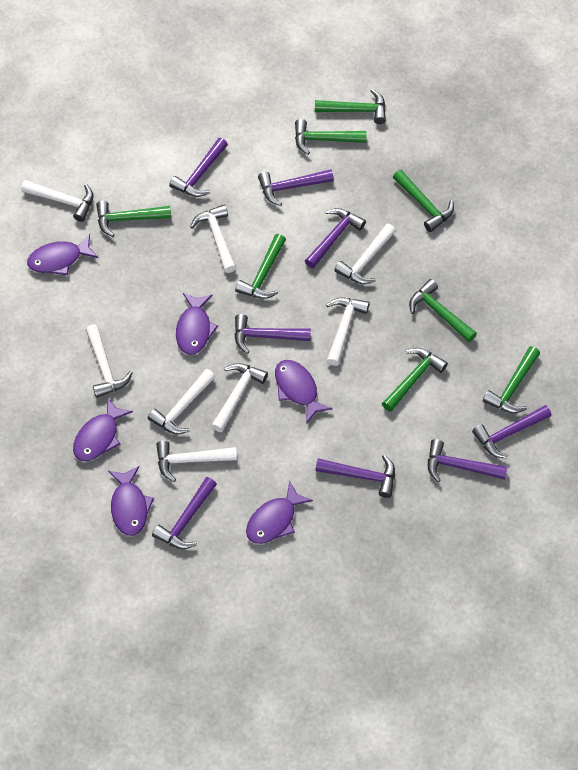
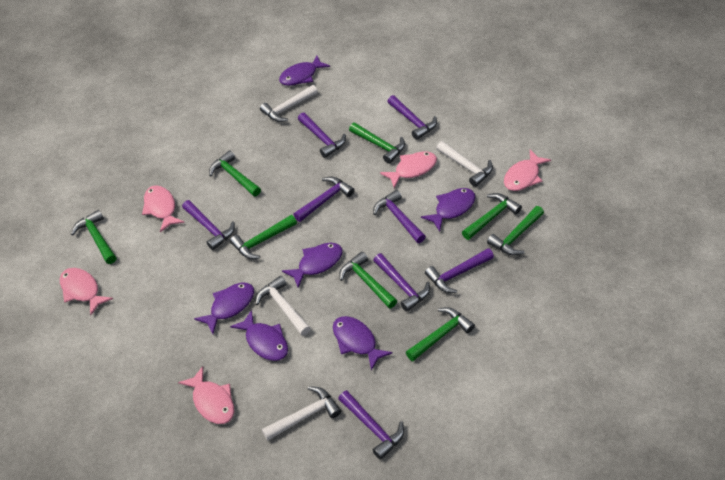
pink fish: none = 0 -> [60,268,113,315] [142,185,185,232] [178,366,234,424] [380,151,437,188] [504,149,551,191] = 5
white hammer: [21,180,93,222] [86,324,133,398] [148,369,215,434] [156,441,237,482] [190,205,236,273] [211,363,268,432] [326,297,370,366] [334,224,396,284] = 8 -> [255,276,311,336] [260,85,318,122] [262,386,341,441] [436,141,493,187] = 4

